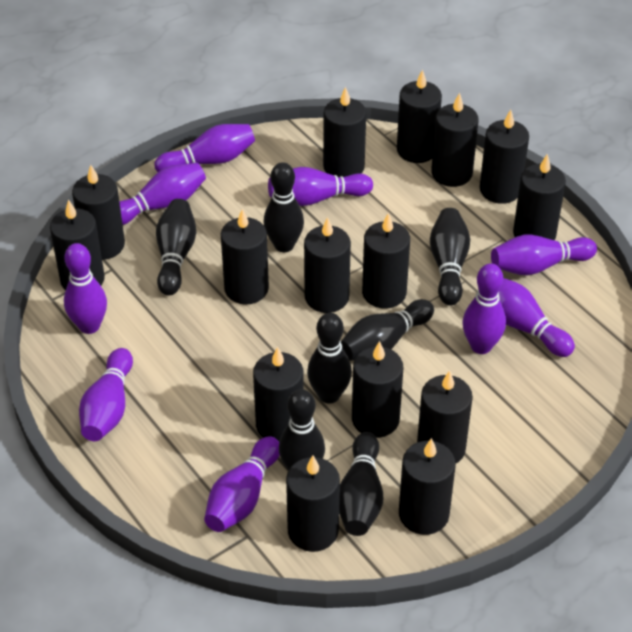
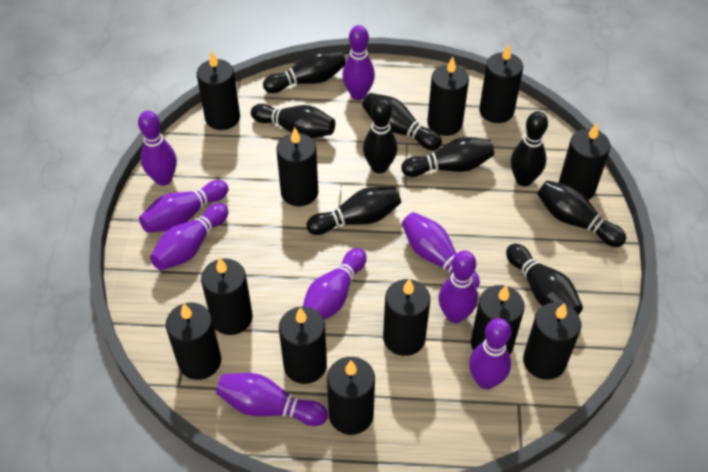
black bowling pin: [156,199,196,296] [263,162,304,252] [279,389,325,470] [307,313,352,404] [339,432,383,536] [341,299,434,361] [430,208,470,306] = 7 -> [251,104,335,138] [263,50,346,93] [306,187,401,235] [362,93,442,150] [363,98,398,174] [401,137,494,177] [506,244,583,315] [511,111,548,186] [537,180,626,247] = 9
black candle: [50,199,105,290] [72,165,125,260] [221,209,269,305] [253,347,304,442] [286,456,340,552] [304,217,351,313] [323,87,366,177] [352,341,403,438] [362,212,410,309] [397,69,442,163] [399,438,456,535] [417,370,473,463] [431,93,479,187] [480,110,529,204] [513,154,566,240] = 15 -> [166,303,221,380] [197,50,240,130] [201,257,253,335] [276,127,318,206] [279,307,327,384] [327,357,375,435] [383,278,430,356] [427,57,469,136] [471,285,525,354] [479,44,523,123] [523,302,581,380] [558,123,610,200] = 12

